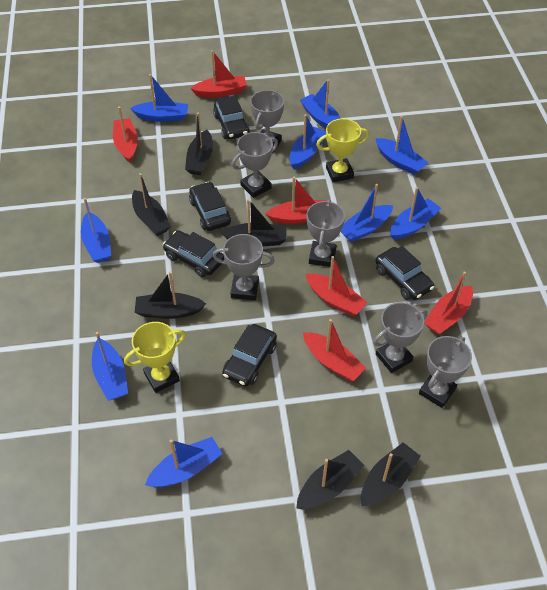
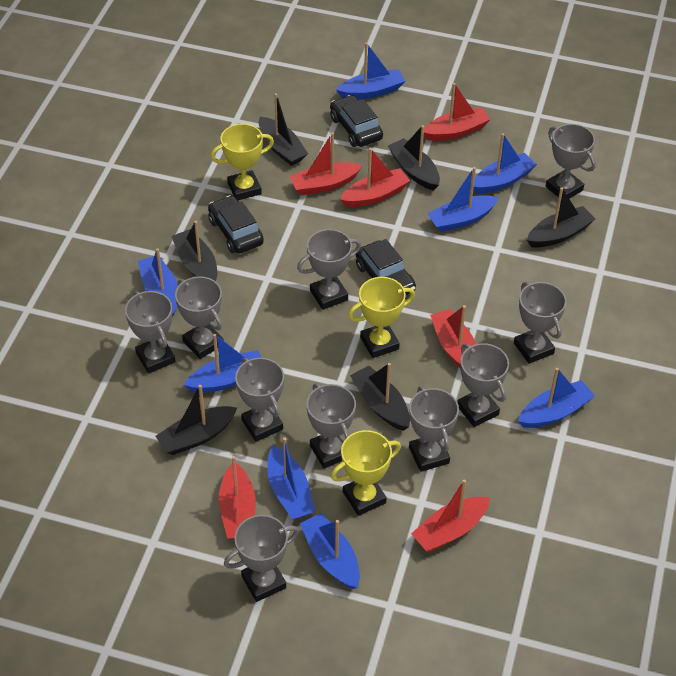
black car: [163,231,225,277] [189,182,231,231] [213,96,250,139] [222,324,277,386] [375,246,434,300] = 5 -> [208,195,263,253] [330,95,383,147] [356,239,416,295] = 3
blue boat: [81,198,111,263] [92,332,128,400] [130,74,188,122] [145,437,223,487] [289,114,326,169] [300,79,341,128] [341,184,393,242] [375,116,428,175] [390,187,441,240] = 9 -> [138,248,178,317] [184,334,262,393] [268,437,315,520] [300,513,360,589] [336,43,405,99] [427,167,499,232] [473,133,537,194] [518,368,595,428] = 8
grey trophy: [213,234,275,300] [232,132,278,198] [250,90,284,153] [306,200,345,267] [373,302,428,373] [419,336,472,408] = 6 -> [125,291,175,373] [175,276,224,359] [224,515,299,602] [235,358,284,442] [297,229,361,310] [306,383,356,468] [409,386,459,472] [457,343,509,427] [514,282,566,364] [546,124,596,199] = 10
yellow trophy: [124,322,186,393] [316,119,369,182] = 2 -> [211,124,274,200] [331,430,401,516] [348,277,415,358] = 3

